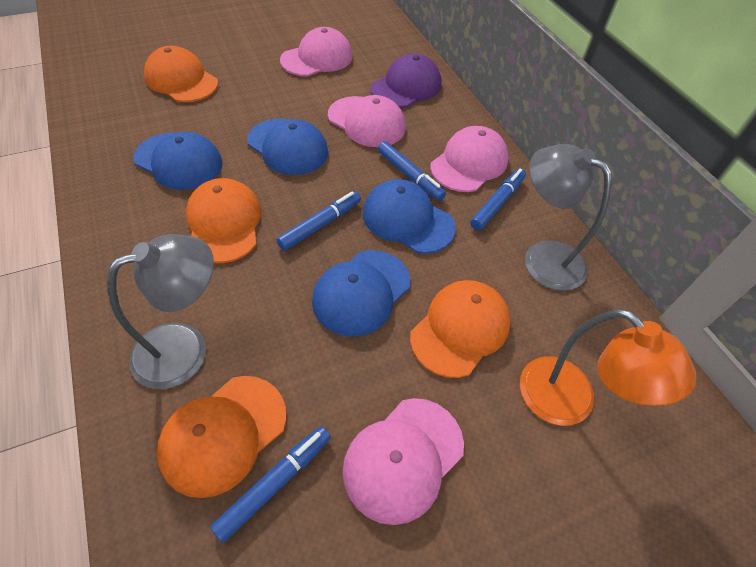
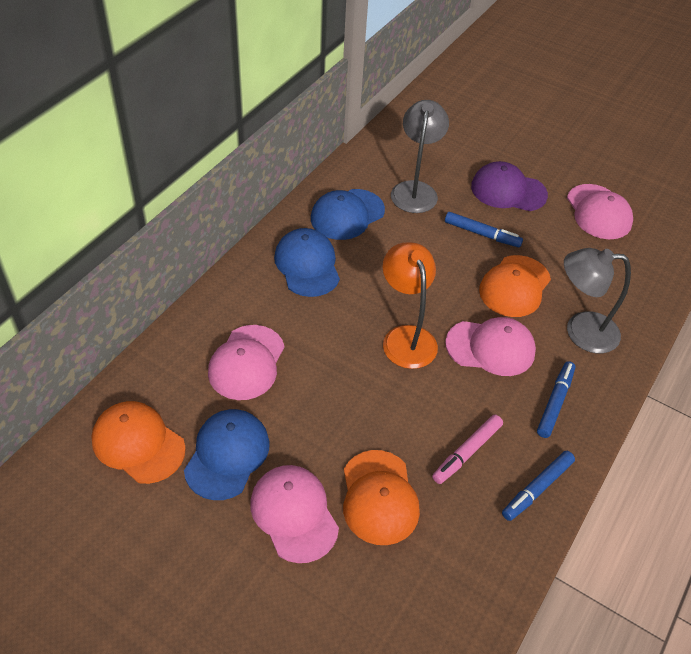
blue cap: [133,132,223,190] [247,118,328,175] [312,250,411,337] [363,179,456,254] = 4 -> [184,409,270,500] [274,228,340,297] [311,189,385,240] = 3
blue marker: [210,426,331,542] [277,191,361,251] [377,141,446,201] [470,169,526,230] = 4 -> [445,212,523,248] [502,451,575,521] [537,361,575,438] = 3
orange cap: [144,46,218,102] [157,376,286,498] [186,178,262,263] [410,280,511,378] = 4 -> [91,401,186,484] [343,450,420,545] [479,255,551,317] = 3
pink marker: none = 0 -> [432,415,503,484] = 1

